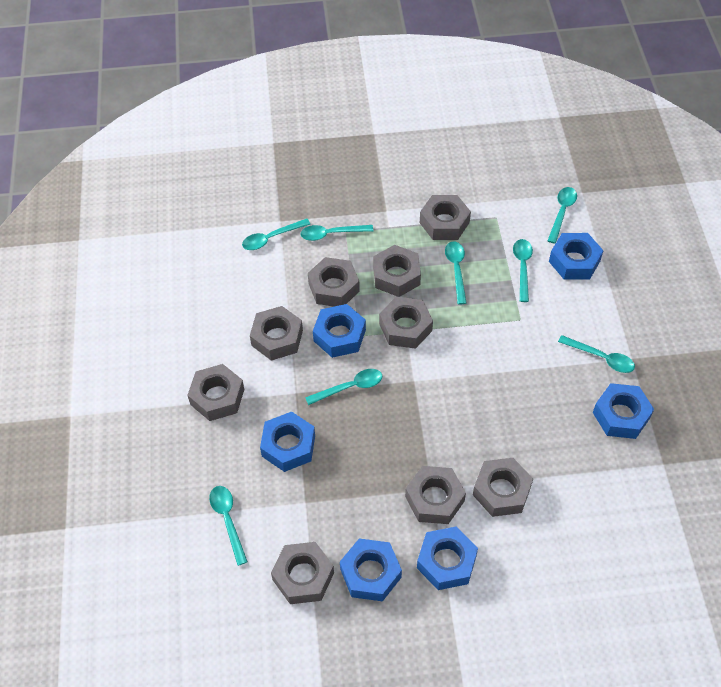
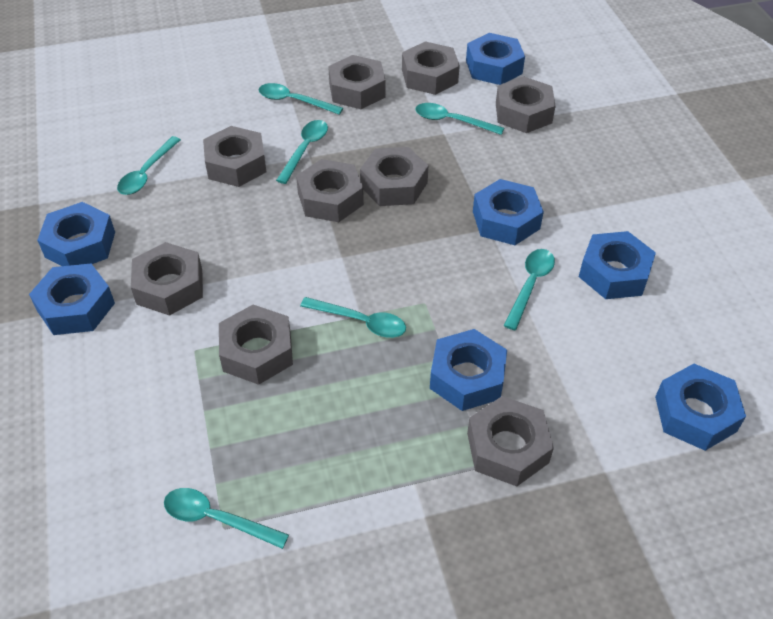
blue nut: [260,411,315,472] [313,304,366,358] [340,538,402,601] [417,527,478,590] [549,233,604,280] [593,383,654,439] = 6 -> [29,263,115,335] [37,202,115,266] [430,329,507,411] [466,33,525,85] [473,179,544,245] [579,231,656,299] [655,364,746,451] = 7
turquoise spoon: [209,486,248,566] [242,218,310,250] [300,225,373,241] [305,369,383,405] [445,241,467,304] [513,239,533,302] [547,187,577,244] [558,335,635,373] = 8 -> [117,136,181,195] [164,488,289,549] [259,83,343,115] [276,120,328,184] [300,297,406,338] [415,103,504,135] [504,249,555,330] = 7

